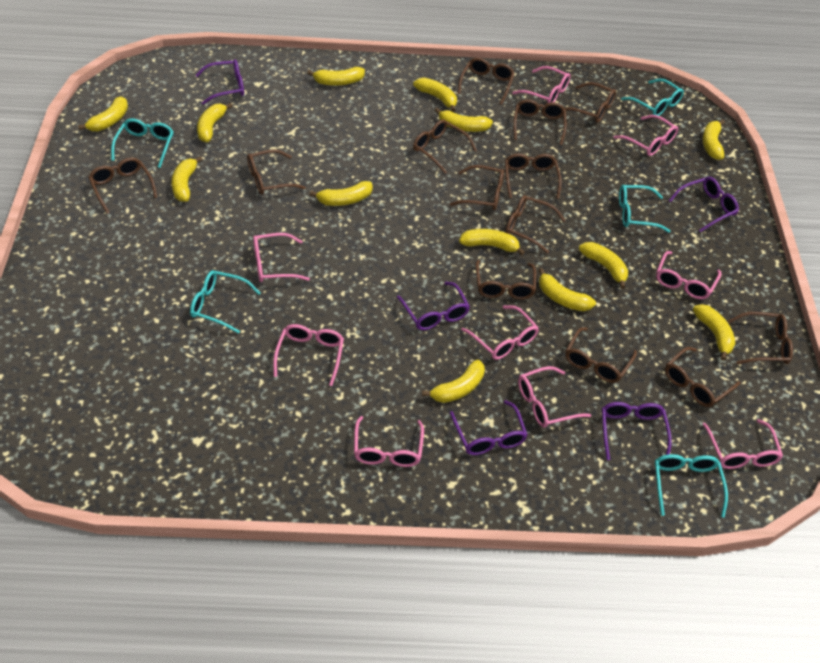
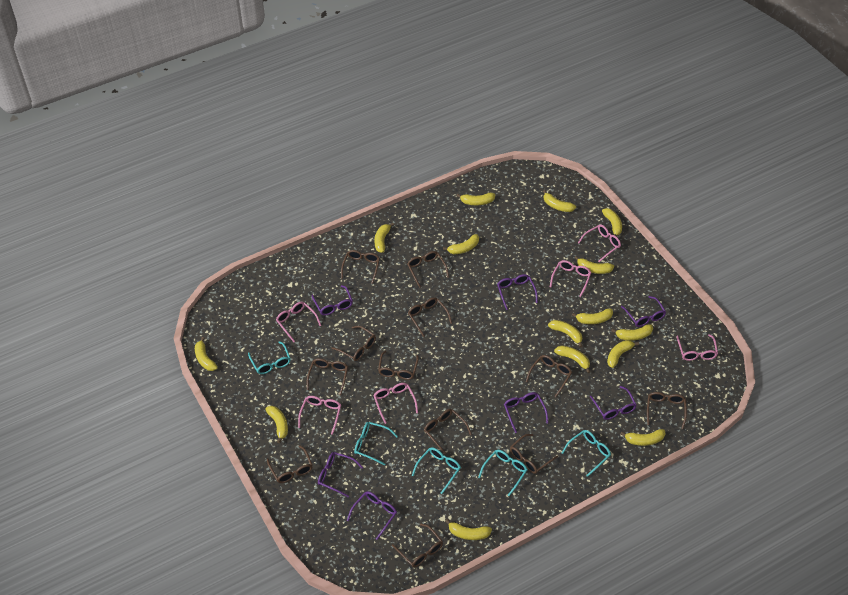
brown glasses: [88,158,157,214] [247,149,306,195] [413,119,477,174] [450,165,504,210] [458,58,515,105] [476,260,536,300] [505,153,562,199] [505,195,566,254] [513,99,567,145] [564,82,616,123] [565,327,637,383] [665,347,740,407] [728,312,793,365] = 13 -> [267,445,313,483] [307,358,348,395] [331,326,376,361] [341,250,380,284] [378,351,419,380] [392,523,443,567] [407,251,449,288] [408,297,452,337] [424,409,472,454] [510,434,558,474] [526,355,572,397] [647,392,687,429] = 12
pink glasses: [253,233,310,282] [273,324,344,386] [354,416,424,467] [461,305,539,360] [512,66,571,103] [518,366,591,428] [614,115,678,156] [656,251,722,299] [702,419,783,469] = 9 -> [276,302,321,342] [298,396,341,435] [373,383,418,424] [550,260,591,297] [578,225,621,262] [676,334,718,361] = 6
purple glasses: [195,59,244,105] [397,282,470,330] [450,400,528,455] [602,402,672,460] [669,177,739,232] = 5 -> [312,285,353,315] [318,452,363,497] [347,491,397,540] [497,274,538,310] [504,392,549,433] [590,386,637,420] [621,296,666,327] = 7
yellow banana: [78,96,128,131] [171,156,203,202] [197,103,233,142] [307,67,365,86] [310,181,373,206] [413,77,457,112] [422,360,485,403] [434,108,493,132] [459,229,525,256] [538,268,596,311] [579,242,628,289] [693,304,735,361] [703,119,725,160] = 13 -> [195,337,218,371] [265,406,288,444] [375,223,394,253] [443,234,479,254] [445,519,492,540] [457,193,495,205] [543,190,576,212] [548,320,582,348] [554,345,590,373] [572,309,613,324] [574,256,614,274] [602,208,622,236] [607,340,639,368] [611,324,653,341] [621,429,665,446] = 15

